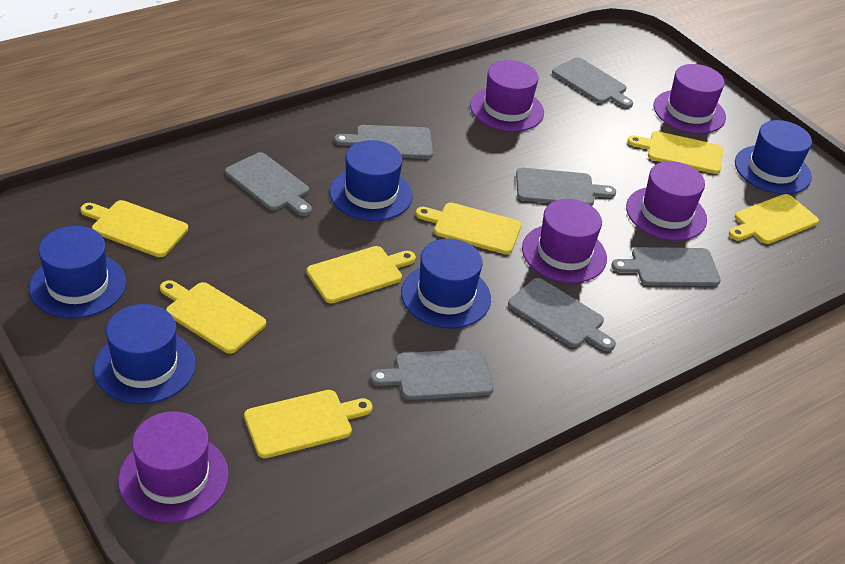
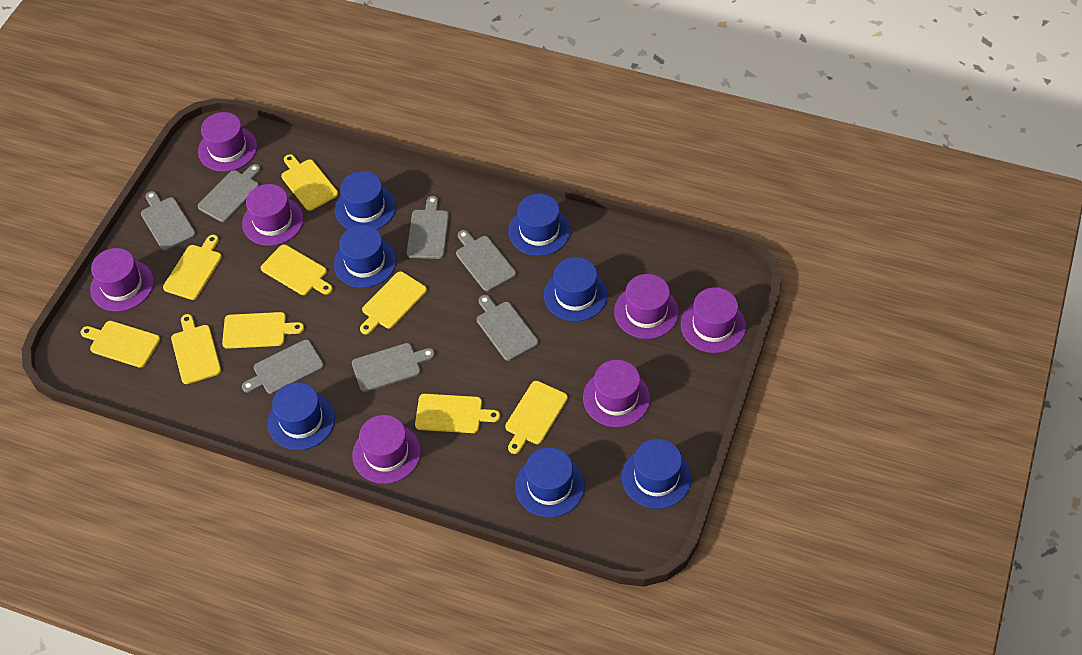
blue hat: [29,226,126,319] [94,304,196,404] [330,140,412,221] [401,239,491,329] [735,120,812,194] = 5 -> [268,382,335,450] [334,225,396,288] [335,171,396,230] [508,194,570,256] [515,447,585,517] [544,257,608,321] [622,439,692,509] = 7
purple hat: [118,411,229,523] [470,60,544,132] [522,199,607,283] [626,161,707,241] [654,64,726,134] = 5 -> [90,248,154,312] [198,112,257,172] [242,184,304,246] [352,415,421,484] [583,360,650,427] [614,274,679,339] [681,287,746,353] = 7
yellow cutting board: [81,200,188,257] [160,280,266,354] [244,390,373,458] [306,246,416,303] [415,202,521,254] [627,131,723,174] [729,194,819,244] = 7 -> [81,321,160,368] [163,235,222,300] [171,314,221,384] [222,312,304,349] [261,245,333,295] [281,154,338,211] [360,271,427,334] [415,394,500,433] [505,381,568,454] = 9

